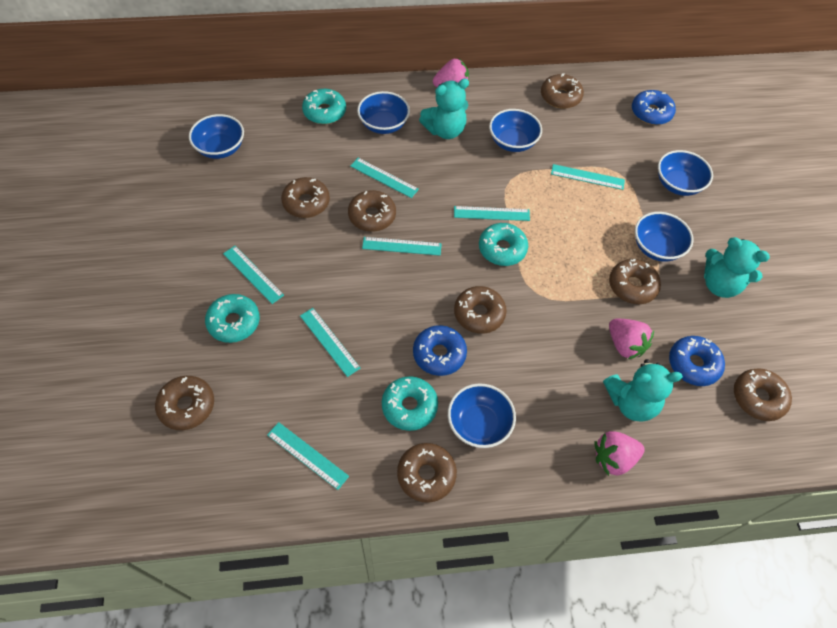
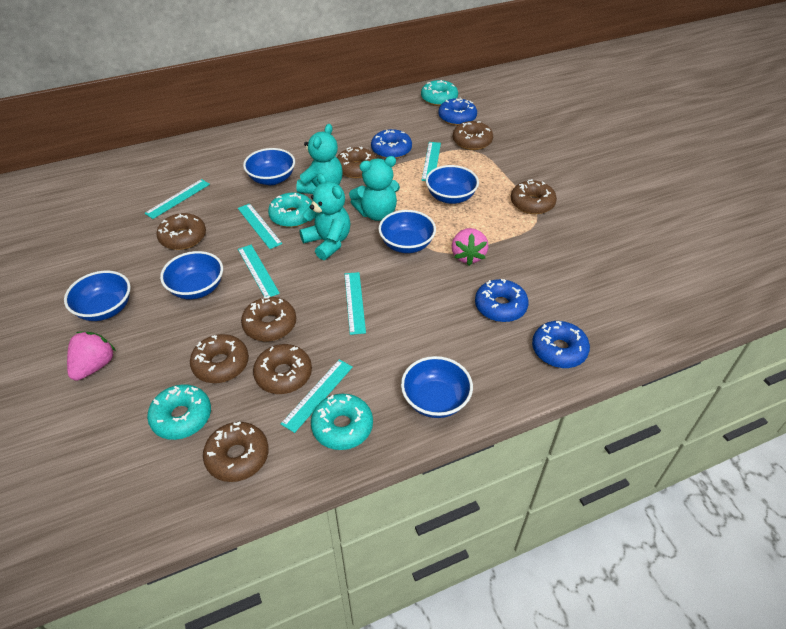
blue donut: [413,325,467,376] [632,90,676,125] [669,336,725,386] = 3 -> [371,129,412,159] [438,98,477,126] [475,279,529,322] [532,321,590,368] = 4
pink strawberry: [433,59,469,87] [594,431,645,476] [609,319,654,360] = 3 -> [67,331,116,381] [452,228,488,266] = 2
turquoise ruler: [223,246,284,304] [267,422,349,490] [300,308,361,377] [350,158,419,198] [362,237,442,256] [454,206,530,221] [551,164,625,190] = 7 -> [145,179,210,219] [238,203,282,249] [238,245,280,297] [281,359,353,433] [345,272,366,335] [422,142,441,181] = 6

